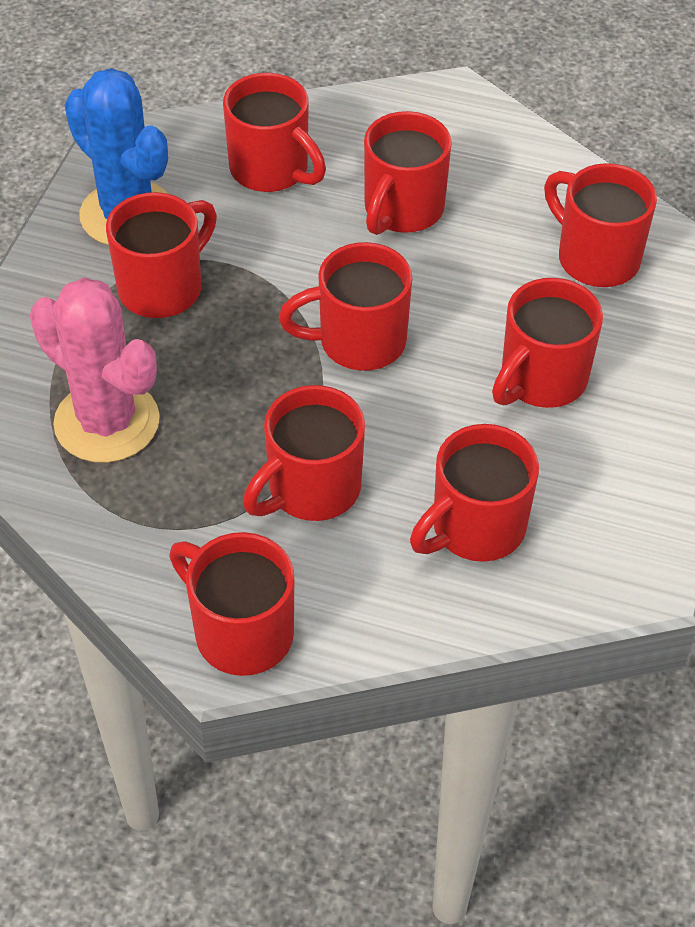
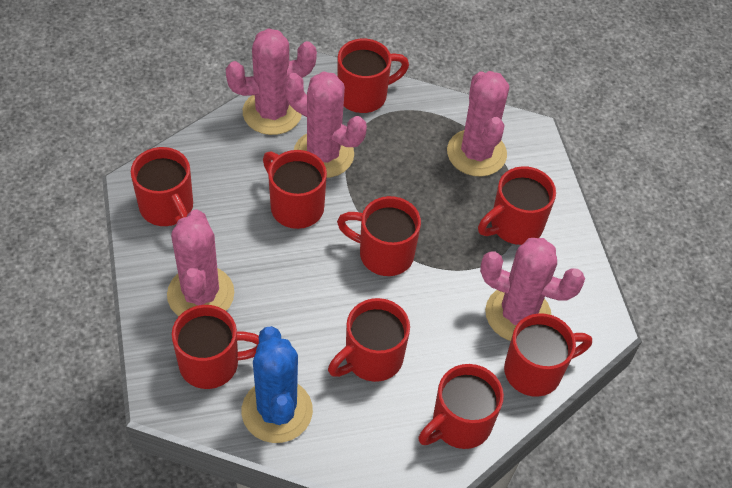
pink cactus: [30,278,160,463] = 1 -> [167,210,234,316] [226,28,317,135] [285,72,367,178] [447,71,509,177] [480,238,585,341] = 5

